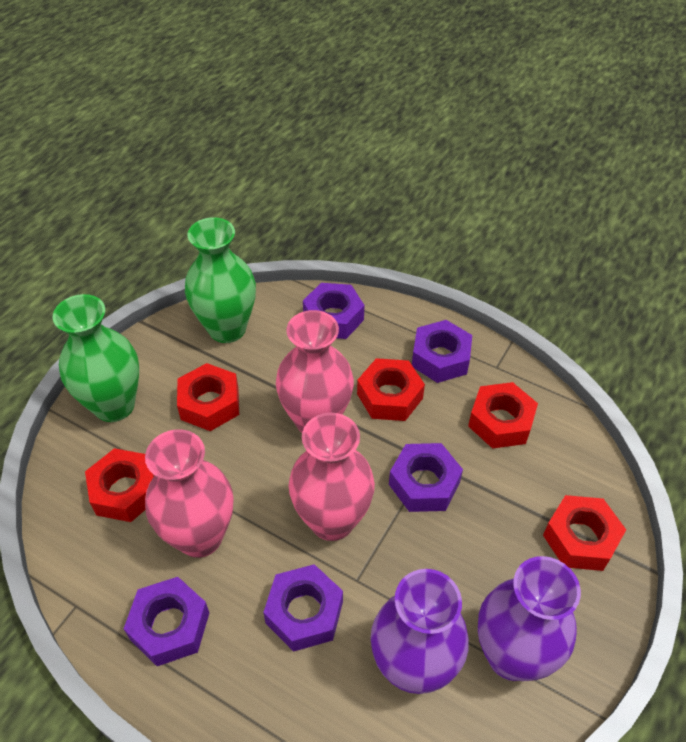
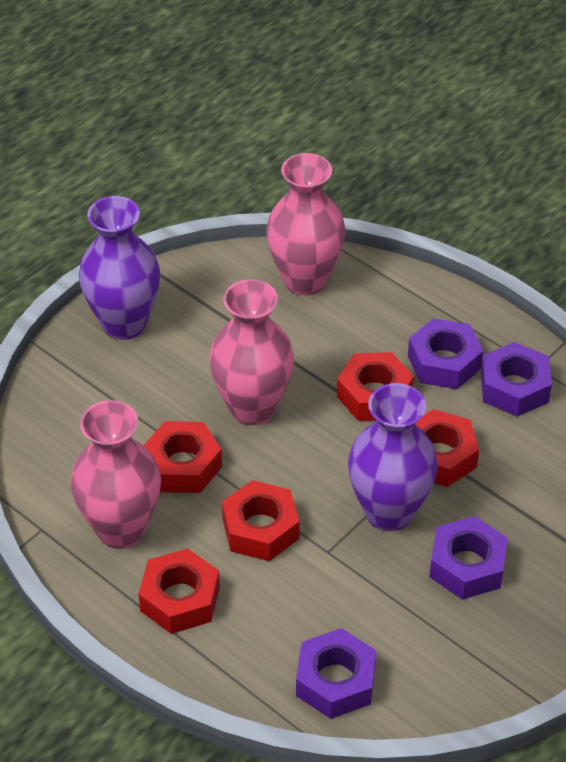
green vase: [52,294,139,422] [185,217,256,343] = 2 -> none = 0
purple nut: [124,577,209,666] [263,564,343,652] [303,283,365,339] [389,443,463,512] [412,320,472,383] = 5 -> [296,628,376,719] [408,318,483,389] [429,516,508,600] [481,342,552,417] = 4

